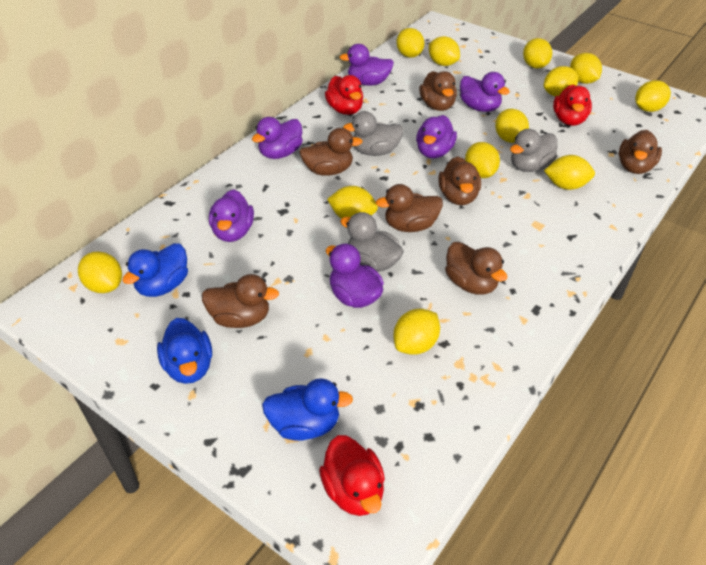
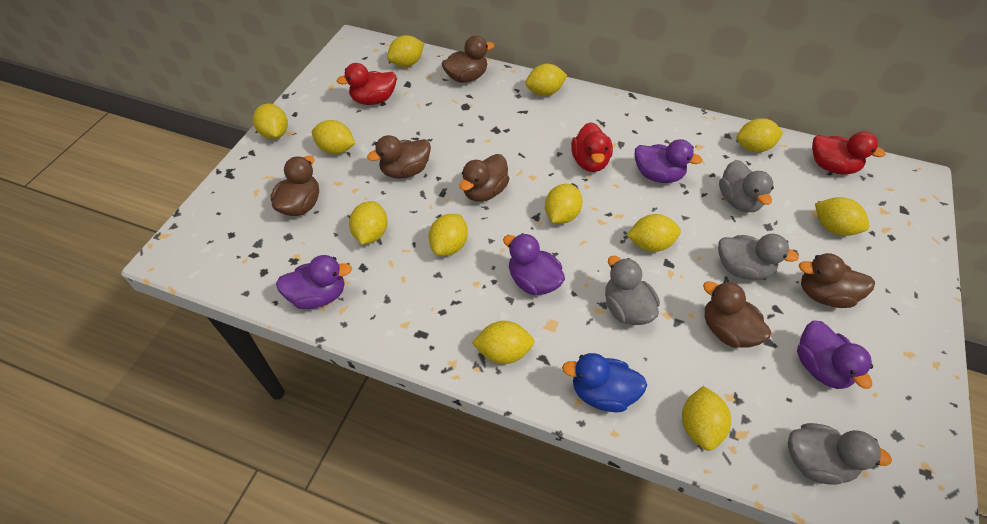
blue duck: [122,243,188,297] [157,318,212,384] [262,378,353,441] = 3 -> [562,353,647,412] = 1
brown duck: [202,274,279,328] [299,128,363,176] [376,184,443,232] [419,71,457,111] [438,156,481,205] [445,242,507,295] [619,130,662,174] = 7 -> [271,156,319,216] [367,135,431,179] [441,36,494,83] [459,154,509,202] [703,281,771,348] [799,253,875,308] = 6
grey duck: [340,212,404,272] [343,111,404,156] [510,129,557,172] = 3 -> [605,256,660,325] [718,234,799,280] [719,160,774,212] [788,423,892,485] = 4
purple duck: [209,189,254,242] [252,117,303,159] [326,244,384,308] [339,44,394,86] [416,115,457,158] [460,72,510,112] = 6 -> [276,255,352,309] [503,233,565,295] [635,139,702,183] [797,321,873,389] = 4

